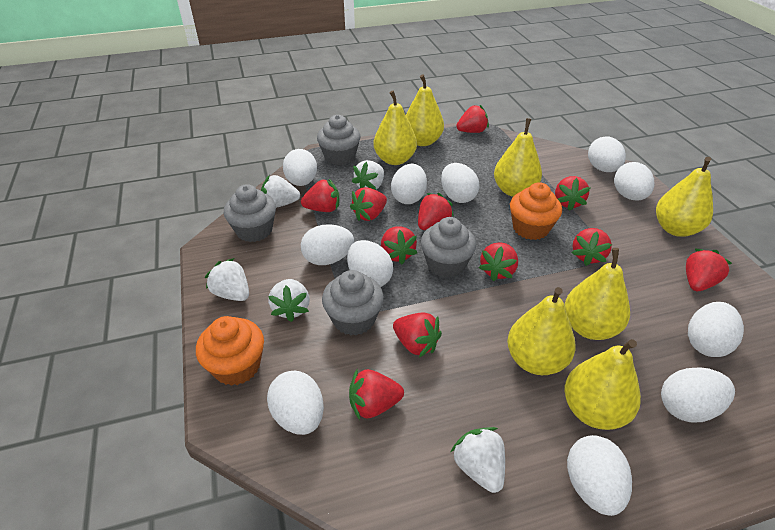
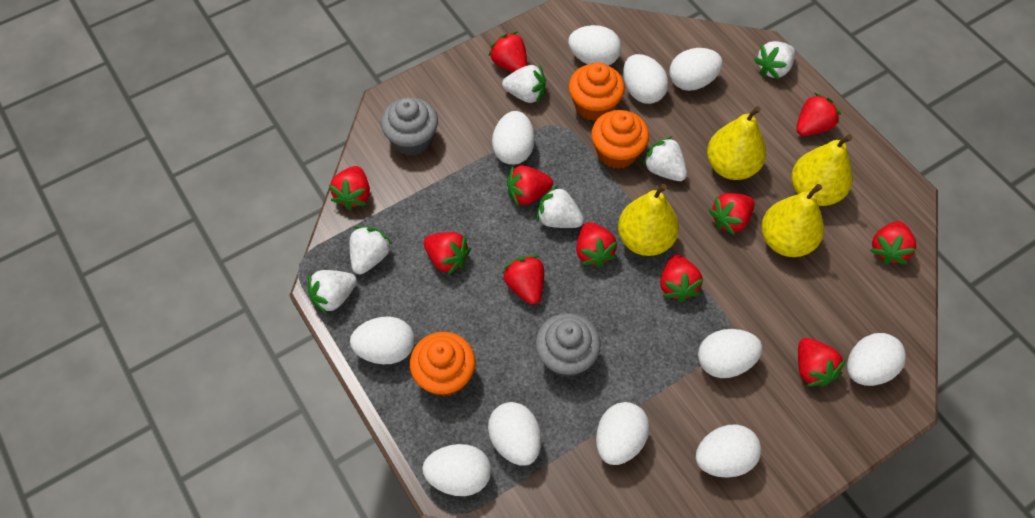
grey cupcake: [224,184,276,242] [317,115,360,165] [322,270,384,335] [421,217,476,278] = 4 -> [381,97,438,156] [535,313,601,378] = 2
orange cupcake: [196,316,264,386] [510,182,562,240] = 2 -> [410,332,475,397] [569,63,625,121] [591,110,649,169] = 3
white strawberry: [205,258,249,301] [261,175,300,208] [268,279,310,322] [352,160,384,190] [451,427,505,493] = 5 -> [307,270,357,314] [349,226,393,274] [502,64,546,104] [536,185,584,228] [642,136,687,181] [754,41,795,79] = 6
yellow pear: [374,90,417,165] [406,74,444,146] [494,118,542,197] [507,287,576,375] [564,248,630,340] [565,339,641,430] [656,157,713,237] = 7 -> [618,184,679,256] [707,106,766,180] [761,184,824,257] [792,134,853,206] = 4

